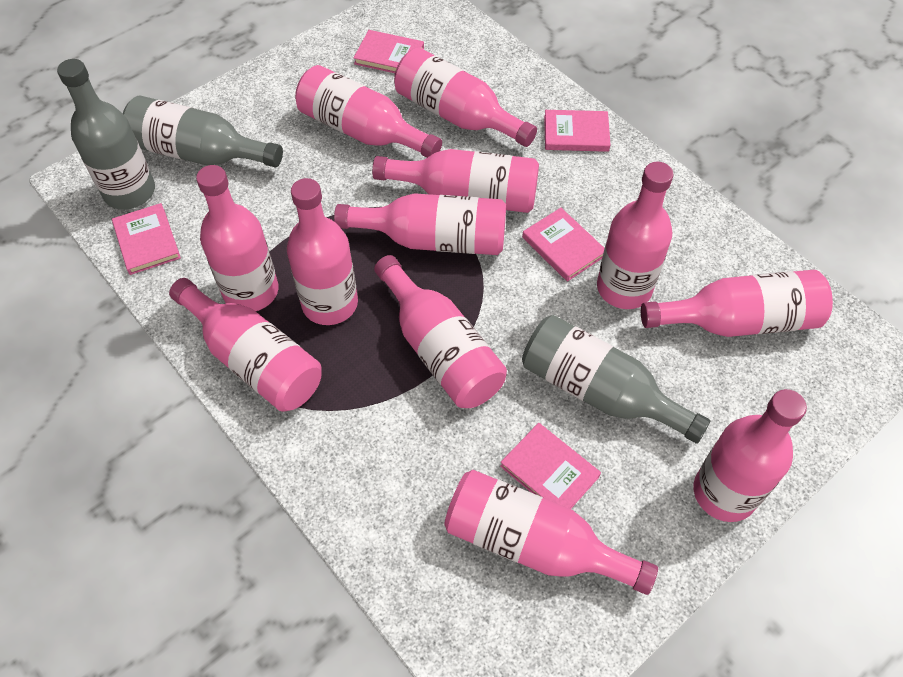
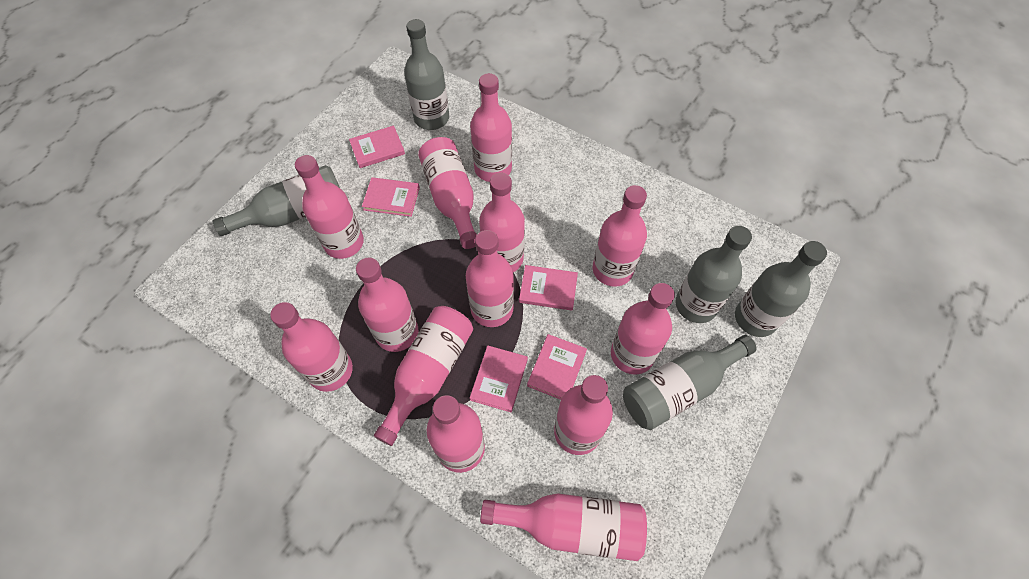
grey bottle: [57,59,155,210] [123,96,283,167] [522,315,711,444] = 3 -> [213,165,340,236] [404,19,449,130] [623,335,757,430] [676,226,752,323] [735,241,827,337] = 5
pink bottle: [169,278,322,412] [196,165,279,311] [287,178,358,325] [295,65,442,157] [334,193,506,255] [372,149,539,213] [374,255,507,408] [394,48,537,147] [444,470,658,595] [597,162,674,309] [641,270,833,337] [694,389,807,522] = 12 -> [270,302,353,392] [295,155,364,259] [356,257,418,352] [374,306,473,446] [418,137,477,249] [427,395,485,473] [466,230,514,327] [470,73,512,182] [479,173,525,272] [480,493,647,561] [554,375,613,455] [593,185,647,287] [611,283,675,375] = 13

